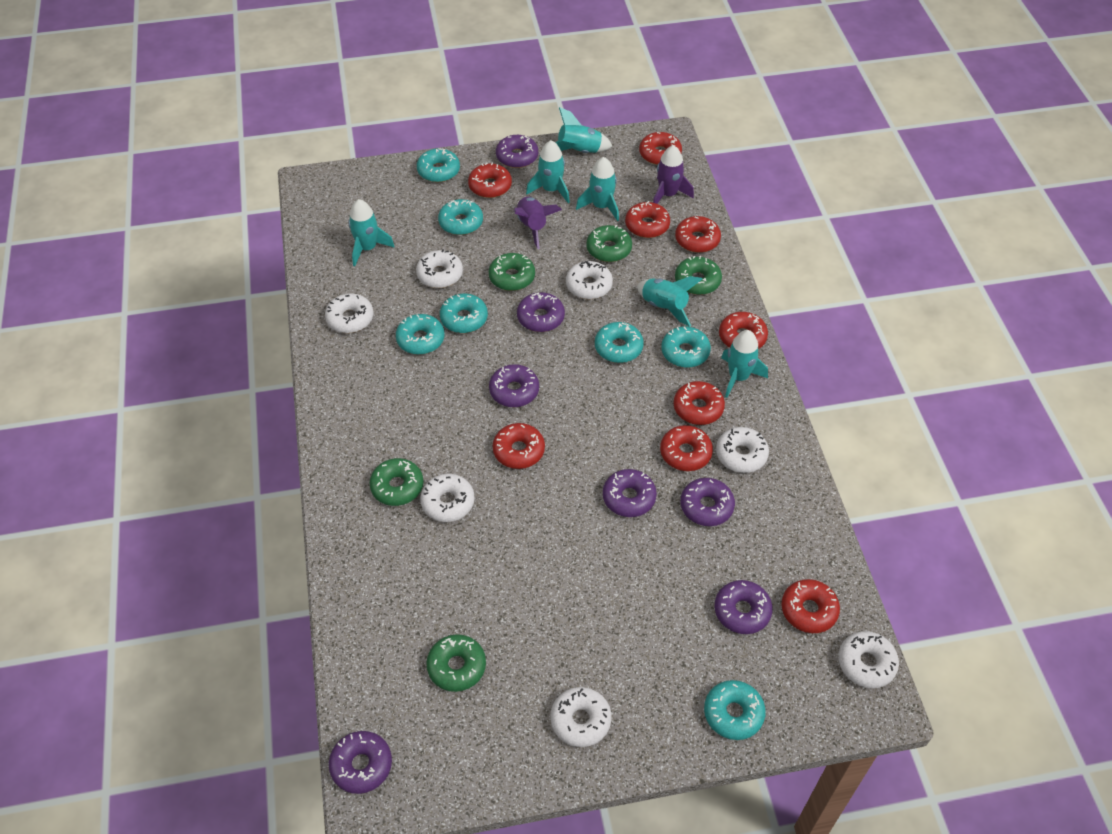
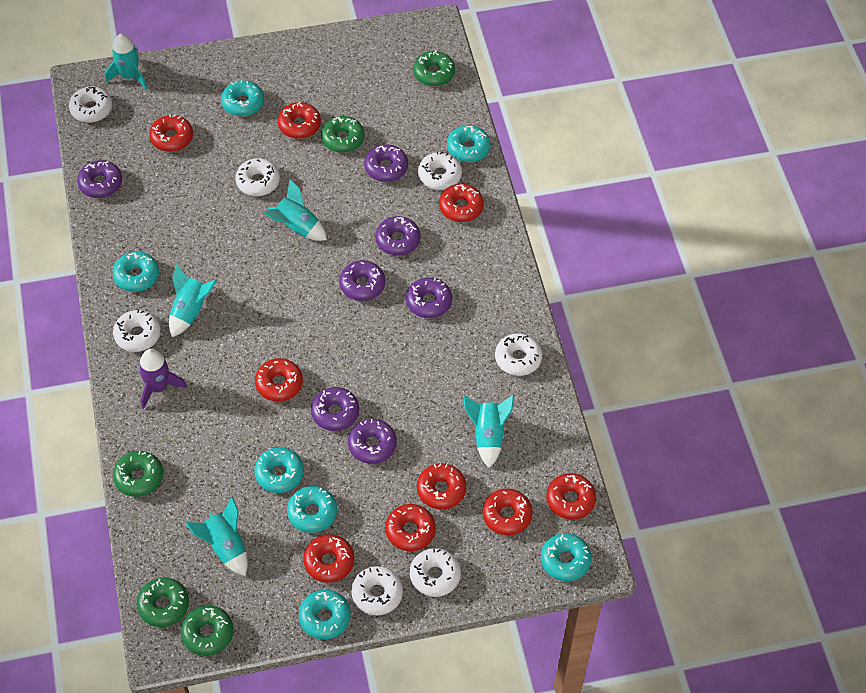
purple rocket: [514,197,562,249] [653,145,694,204] = 2 -> [138,349,187,409] = 1
turquoise rocket: [348,199,395,266] [526,140,570,203] [555,107,612,153] [576,157,619,221] [637,276,702,327] [721,330,768,398] = 6 -> [105,34,147,90] [169,264,217,337] [186,497,248,576] [263,179,327,241] [463,395,514,468] = 5

